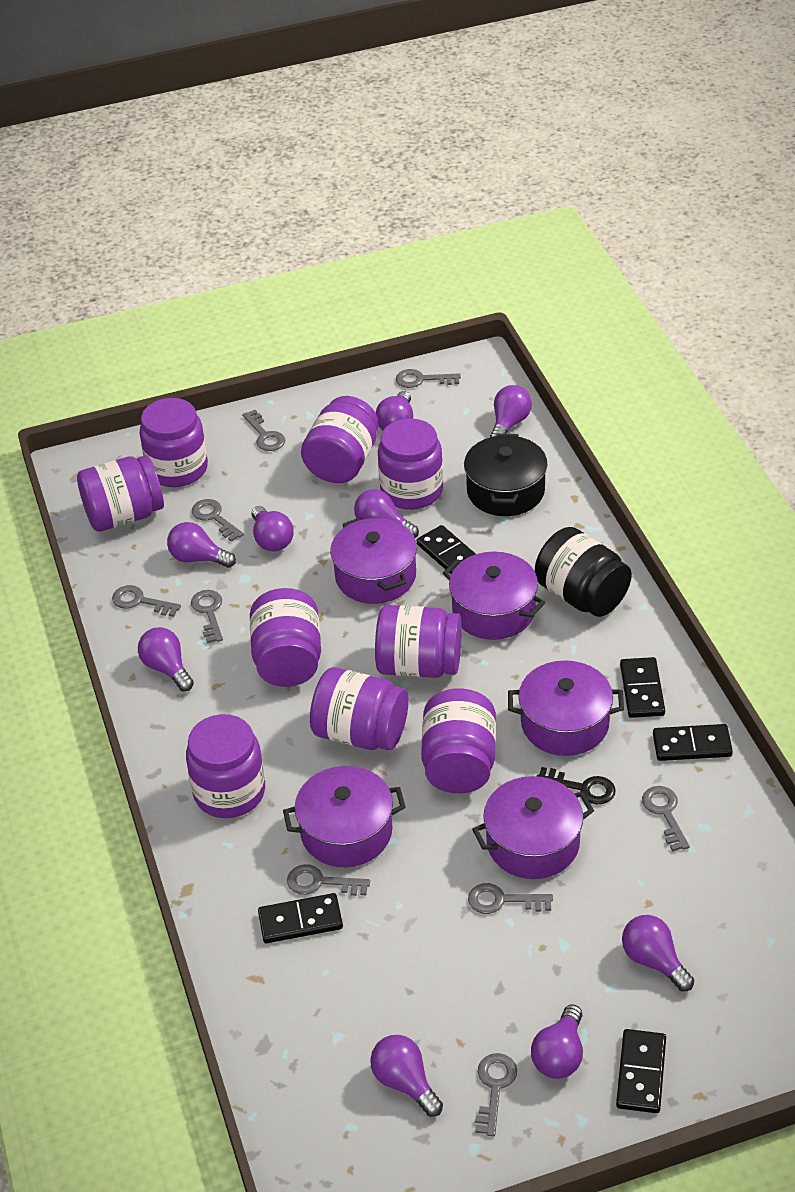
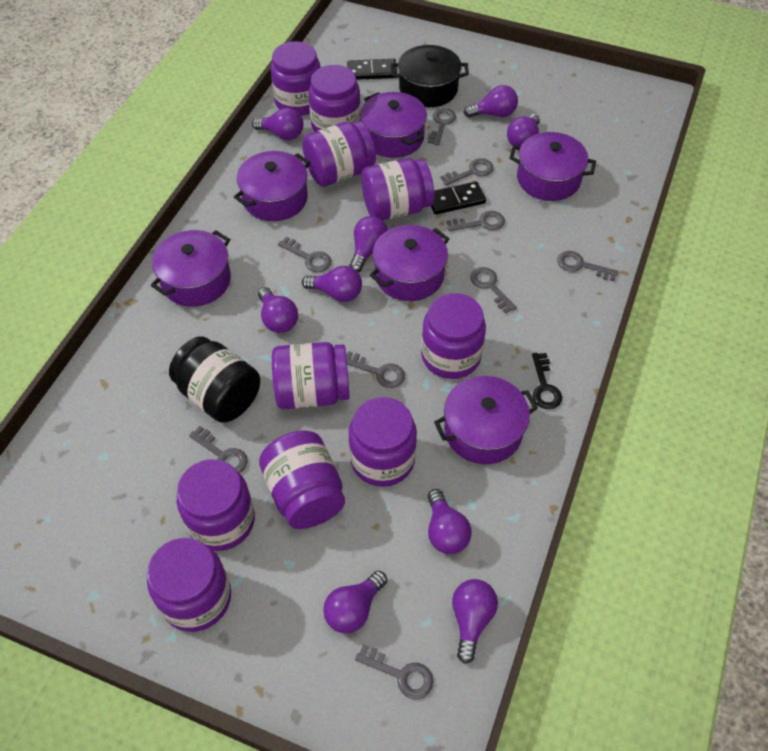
black domino: [258,893,343,943] [417,525,476,574] [616,1029,666,1113] [620,657,665,718] [653,724,733,761] = 5 -> [347,59,397,80] [431,181,486,215] = 2
purple jar: [77,455,164,532] [140,398,208,487] [186,714,265,818] [250,588,321,687] [301,396,379,483] [310,667,409,750] [375,605,462,678] [378,418,443,510] [421,688,496,793] = 9 -> [147,538,231,632] [177,459,255,551] [259,430,345,529] [270,41,321,116] [272,342,350,409] [302,121,376,186] [309,65,361,132] [349,397,417,487] [361,158,434,220] [421,293,486,379] = 10
purple pot: [283,766,406,867] [330,517,417,604] [443,552,545,640] [472,776,594,879] [508,660,624,756] = 5 -> [151,230,231,307] [234,151,310,221] [360,92,427,158] [370,225,449,301] [434,376,538,464] [509,132,596,201] = 6

